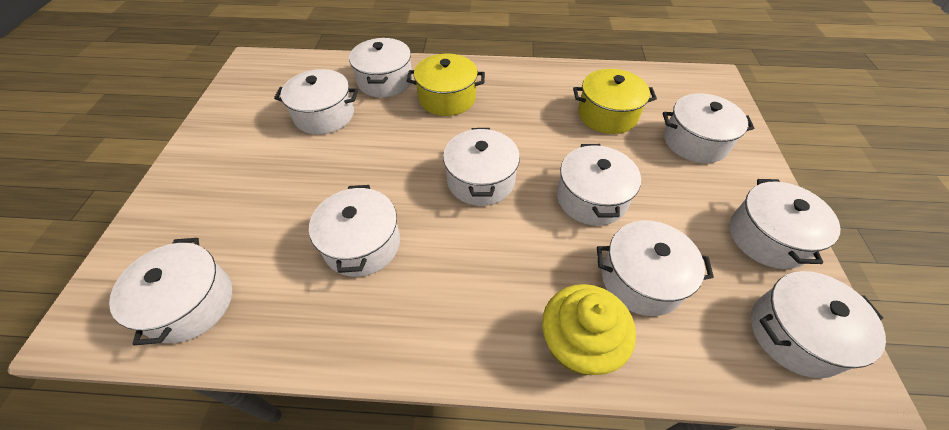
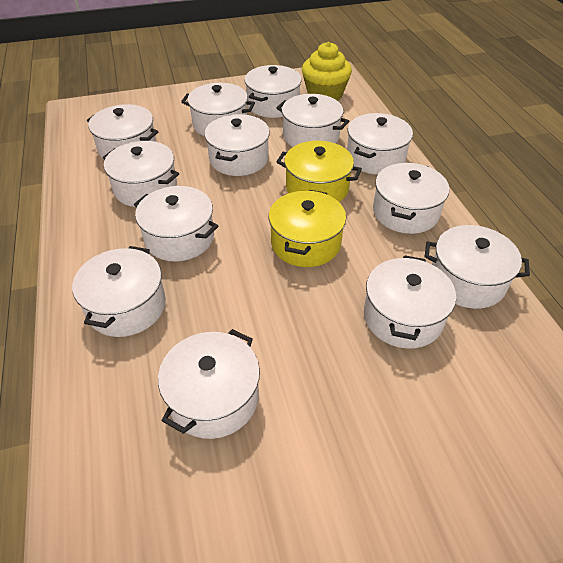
white pot: [109,238,232,345] [274,69,358,135] [309,185,400,277] [349,38,413,98] [443,128,520,206] [557,144,641,226] [597,220,714,316] [663,93,754,163] [730,179,840,269] [751,271,886,378] = 10 -> [72,246,166,337] [87,104,159,159] [103,141,179,207] [134,186,218,261] [158,329,260,439] [181,83,255,136] [204,114,270,176] [244,65,302,118] [276,94,349,147] [347,113,413,174] [364,255,456,349] [373,163,449,234] [425,225,530,309] = 13

